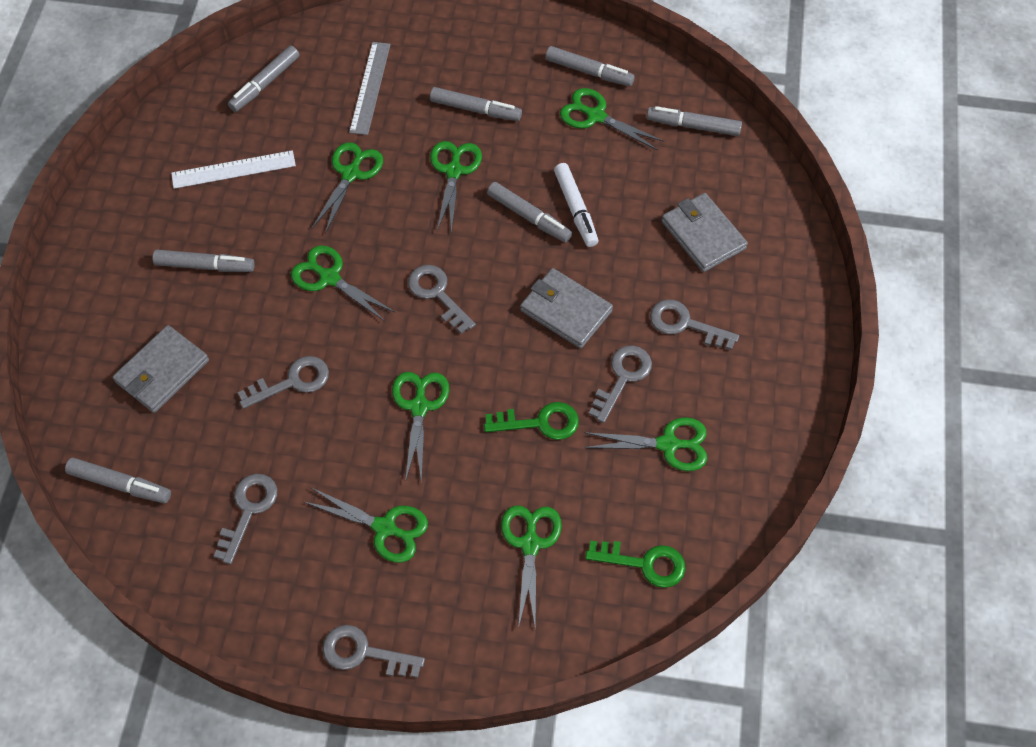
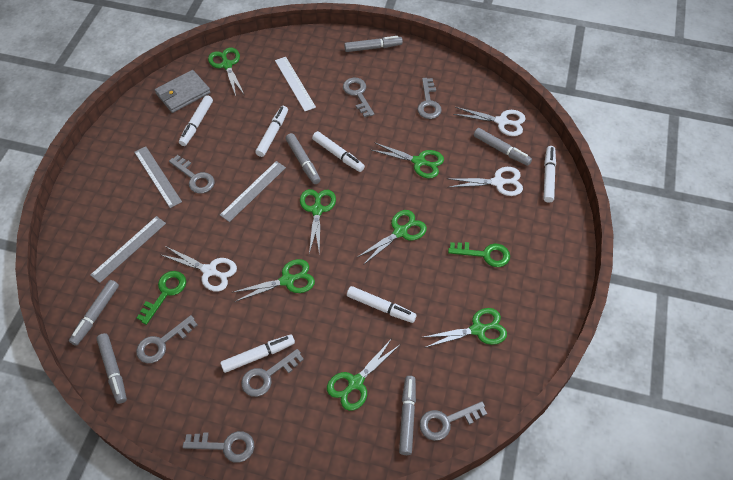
green scissors: [291,245,396,322] [304,488,428,563] [312,142,383,234] [392,372,449,484] [430,141,482,233] [501,505,562,629] [560,88,664,150] [584,417,707,471] = 8 -> [208,48,244,96] [232,259,315,302] [300,189,336,254] [327,340,400,411] [356,210,427,265] [371,142,444,178] [421,308,507,348] = 7
grey key: [214,474,277,564] [238,356,329,409] [323,625,425,678] [408,265,476,334] [589,346,652,423] [650,300,739,350] = 6 -> [136,315,198,363] [169,155,215,193] [183,431,254,463] [241,349,304,397] [343,78,374,118] [417,78,442,119] [420,401,487,441] = 7
grey marker: [65,458,171,503] [152,250,255,272] [228,46,299,112] [430,87,522,121] [487,182,572,242] [545,46,635,86] [647,106,742,136] = 7 -> [69,280,119,346] [96,333,127,404] [286,133,321,184] [344,36,403,52] [399,376,416,455] [474,128,532,166] = 6
grey ruler: [349,42,391,135] = 1 -> [90,216,166,283] [134,146,182,208] [220,161,286,222] = 3
grey wallet: [113,325,209,413] [520,268,613,349] [661,193,748,272] = 3 -> [155,70,210,113] = 1
white marker: [554,163,599,247] = 1 -> [179,95,213,146] [220,334,295,373] [255,106,288,157] [312,131,365,172] [347,286,416,323] [543,146,556,203] = 6
white scissors: none = 0 -> [161,246,237,292] [449,167,523,196] [453,107,526,136] = 3

